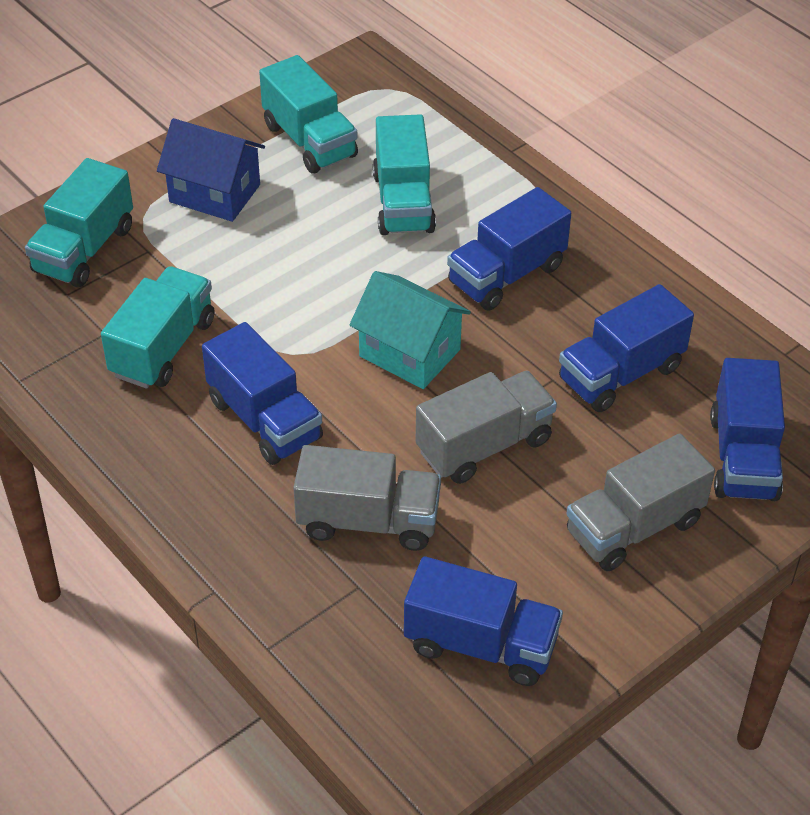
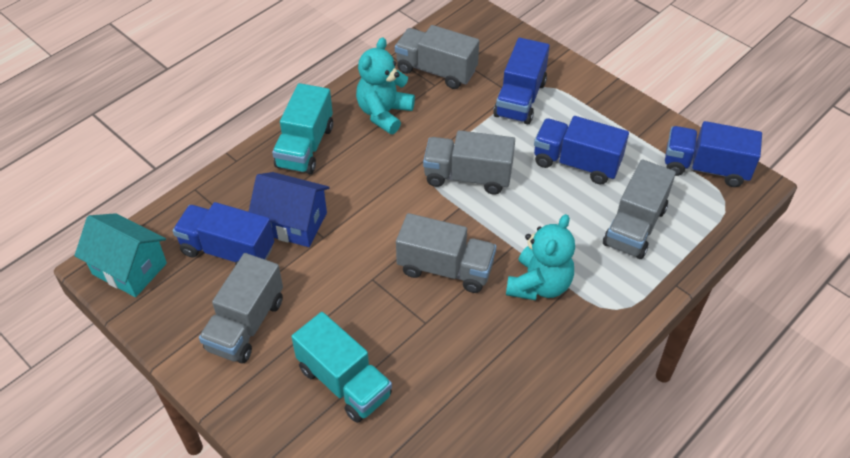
blue truck: [202,322,323,465] [404,556,563,686] [447,187,571,310] [559,284,694,412] [710,358,785,501] = 5 -> [173,202,274,266] [493,38,550,124] [534,116,629,185] [665,121,762,187] = 4
grey truck: [293,445,441,551] [416,371,557,484] [566,433,715,571] = 3 -> [199,253,283,363] [395,25,479,89] [396,213,496,293] [423,130,515,195] [603,159,676,259] = 5
turquoise teddy bear: none = 0 -> [356,37,415,134] [506,214,575,300] = 2
turquoise truck: [25,158,133,288] [101,266,215,389] [259,55,358,174] [373,114,436,235] = 4 -> [272,83,333,174] [291,312,392,423] = 2

